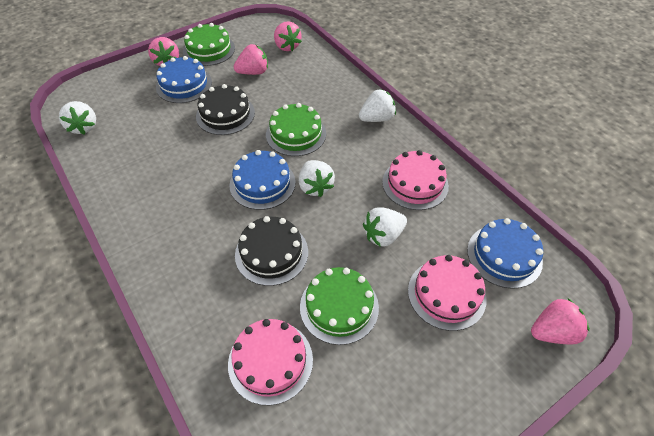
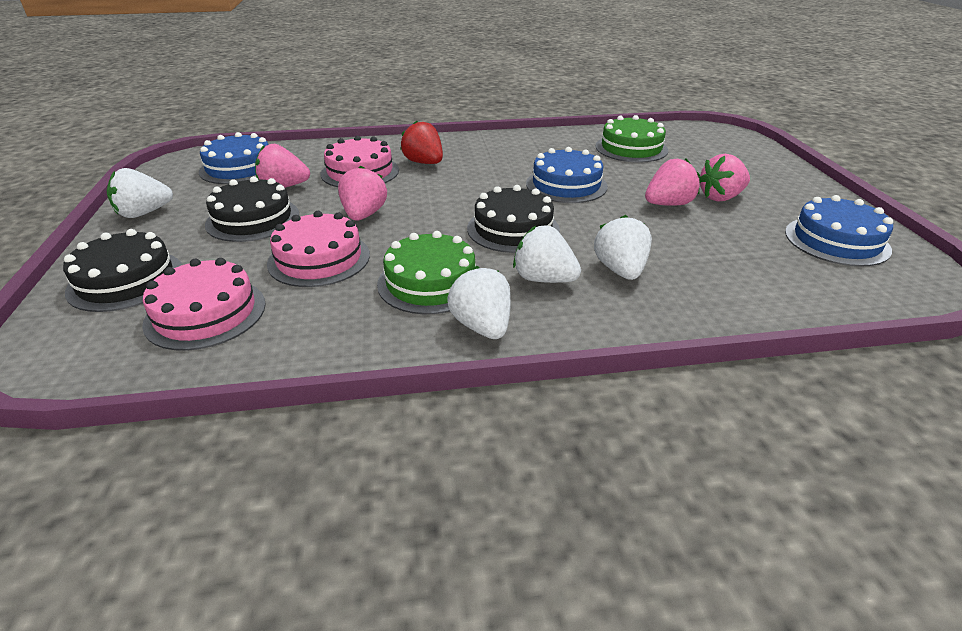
black cake: [196,84,255,135] [235,216,308,286] = 2 -> [63,229,182,312] [205,176,299,242] [467,185,560,253] = 3
green cake: [183,23,235,66] [266,103,326,156] [300,267,379,345] = 3 -> [377,231,476,314] [595,115,668,163] = 2
red strawberry: none = 0 -> [400,120,443,164] = 1

